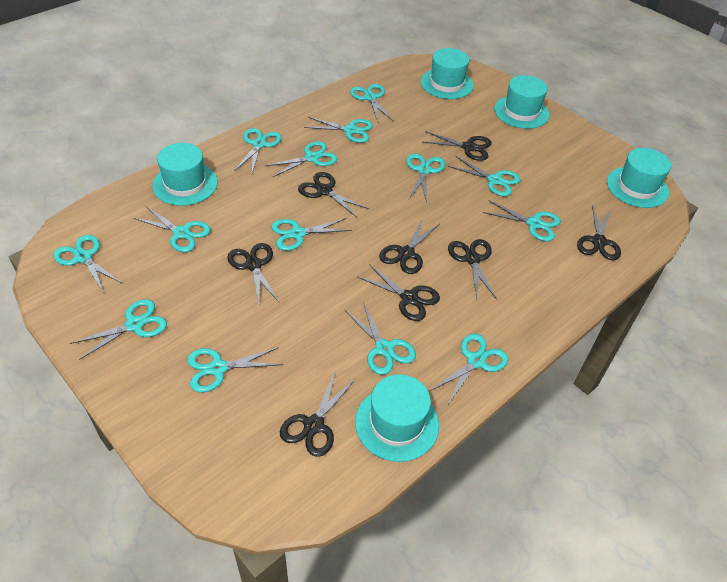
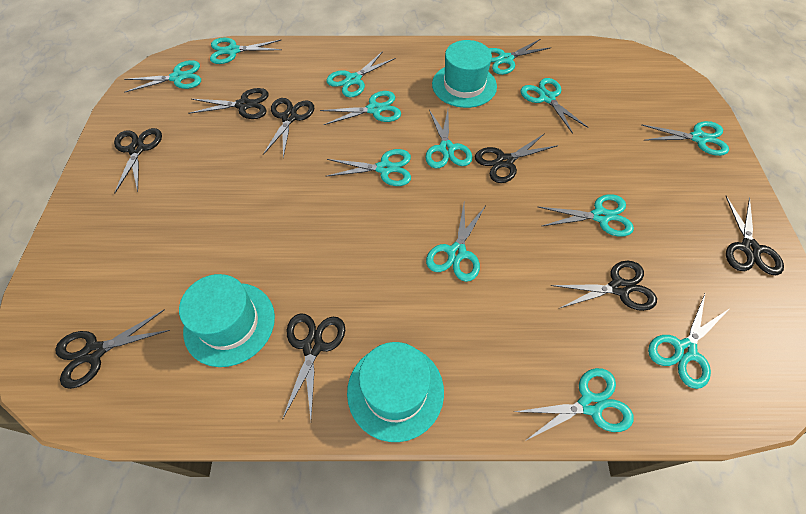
turquoise hat: [152,143,218,206] [355,374,439,462] [421,48,474,99] [494,75,549,129] [607,148,671,208] = 5 -> [179,274,275,367] [347,342,444,442] [432,40,497,108] = 3
turquoise scissors: [53,235,123,292] [70,299,167,360] [133,206,211,252] [187,347,283,392] [235,128,282,173] [265,141,337,177] [271,218,352,251] [304,117,373,143] [345,302,416,375] [350,84,393,122] [406,154,445,202] [429,334,508,406] [448,156,521,196] [483,200,561,241] = 14 -> [124,60,201,93] [210,38,282,64] [320,91,401,125] [326,51,395,97] [326,149,411,186] [425,110,472,168] [426,204,485,282] [489,39,550,75] [514,368,634,441] [520,78,589,134] [538,194,634,237] [641,121,729,156] [648,294,729,389] = 13

